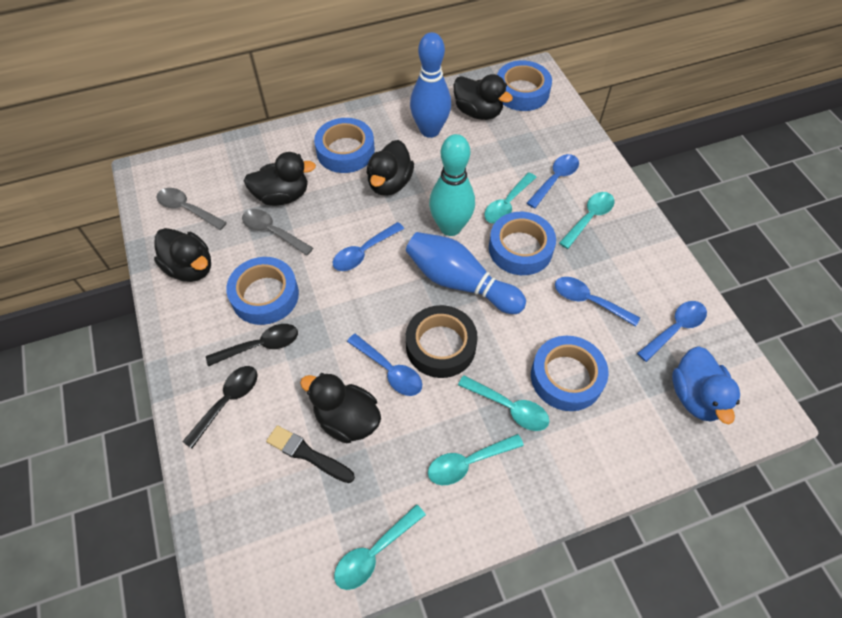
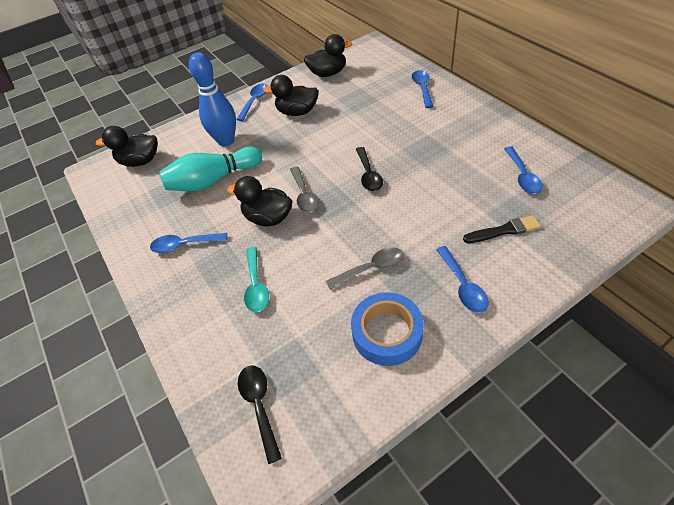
black duck: [154,228,211,282] [244,152,316,206] [300,373,381,443] [366,140,414,196] [453,74,513,120] = 5 -> [96,126,158,167] [227,176,292,227] [263,75,319,116] [304,34,352,77] = 4
black tape: [406,305,478,378] = 1 -> none = 0
blue bowling pin: [406,232,526,314] [410,32,451,138] = 2 -> [189,52,236,146] = 1
blue duck: [672,346,740,424] = 1 -> none = 0
blue tape: [226,257,299,325] [314,118,375,173] [489,212,556,275] [497,60,552,111] [531,336,609,411] = 5 -> [351,292,424,366] = 1
turquoise spoon: [334,504,426,590] [428,434,524,485] [458,375,549,431] [484,172,537,224] [559,192,615,249] = 5 -> [244,247,269,312] = 1

